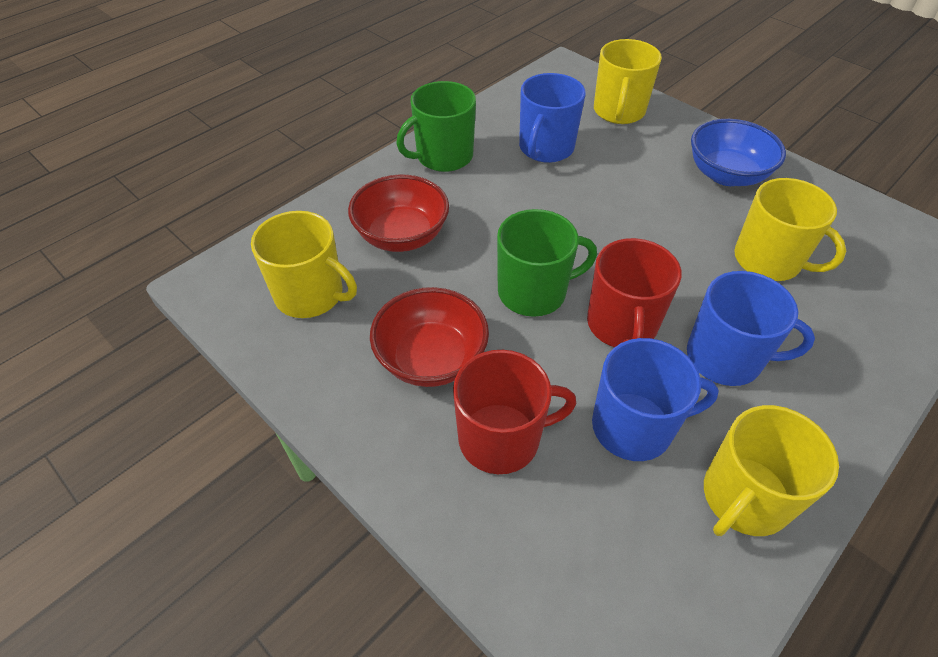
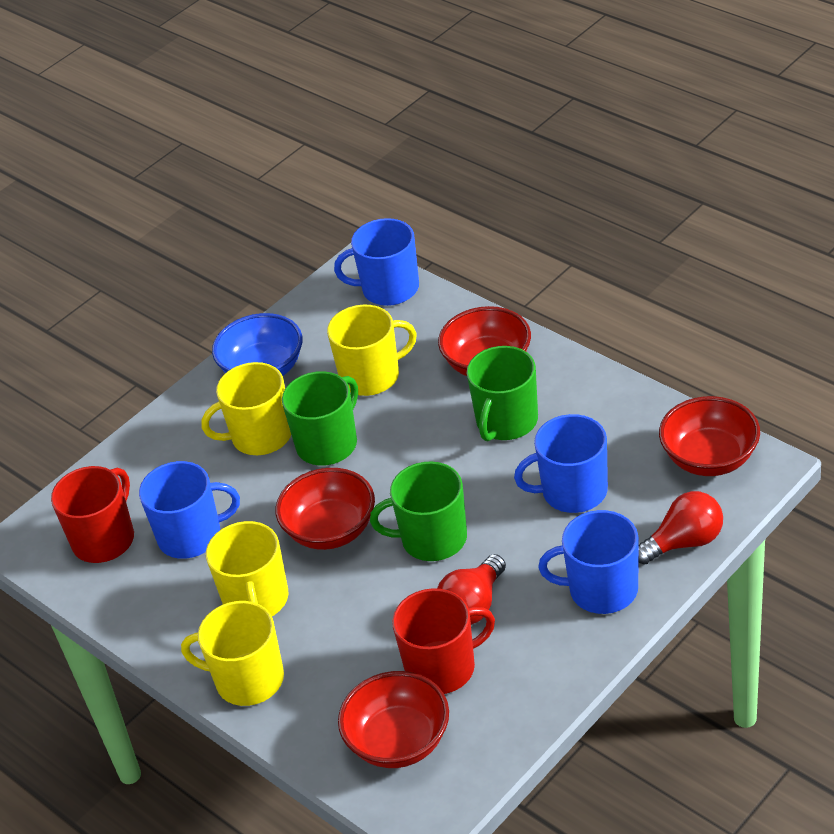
blue mug: [519,73,586,163] [592,338,719,461] [687,271,815,386] = 3 -> [139,461,240,559] [334,218,419,306] [514,414,608,513] [538,510,638,614] = 4
green mug: [396,81,476,172] [497,209,597,317] = 2 -> [282,371,358,466] [370,462,467,561] [467,346,538,441] = 3
red bowl: [348,174,449,252] [370,287,489,387] = 2 -> [275,468,375,550] [338,671,449,768] [438,306,531,376] [659,396,760,476] = 4
red light bulb: none = 0 -> [437,554,506,625] [638,491,723,565] = 2

